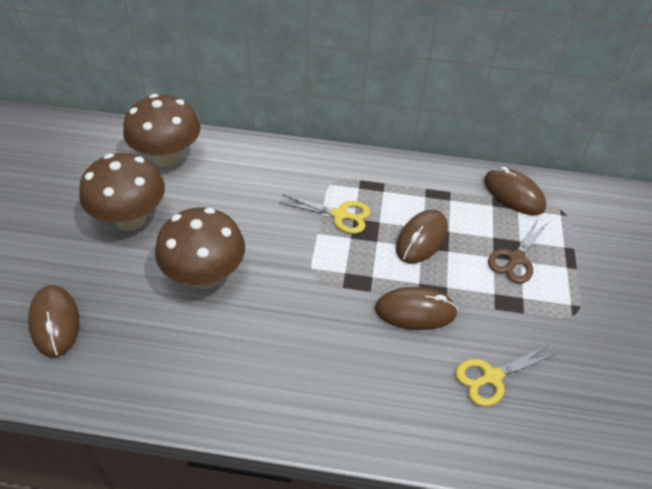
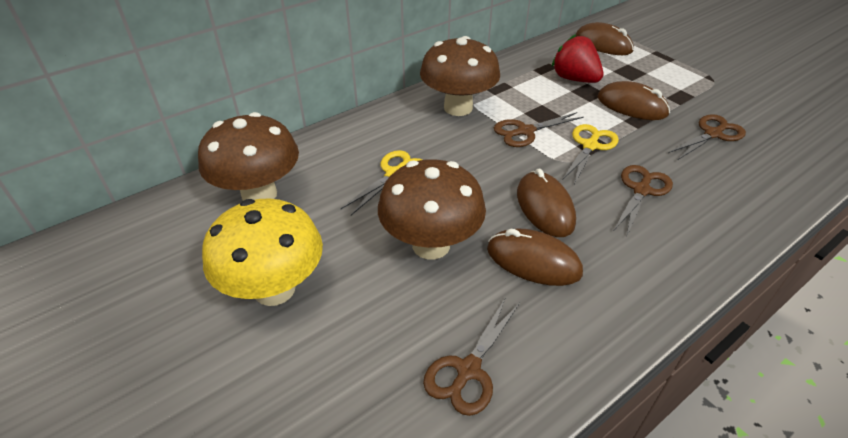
brown scissors: [488,218,548,283] = 1 -> [423,297,520,416] [494,112,584,147] [614,165,673,238] [668,114,746,160] = 4
red strawberry: none = 0 -> [552,34,603,83] = 1
yellow mushroom: none = 0 -> [202,198,323,306] = 1

